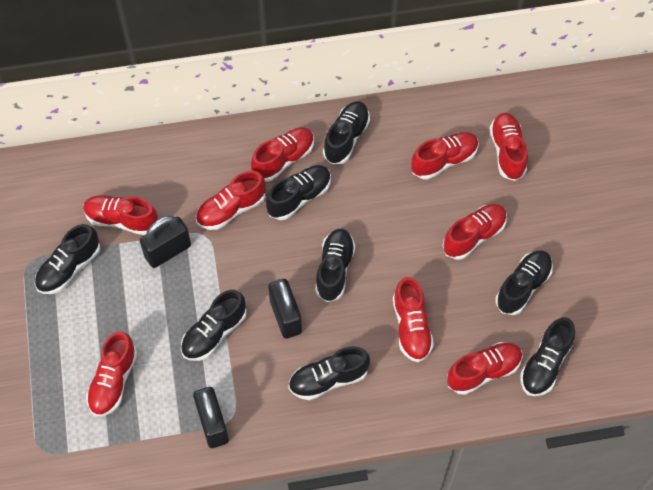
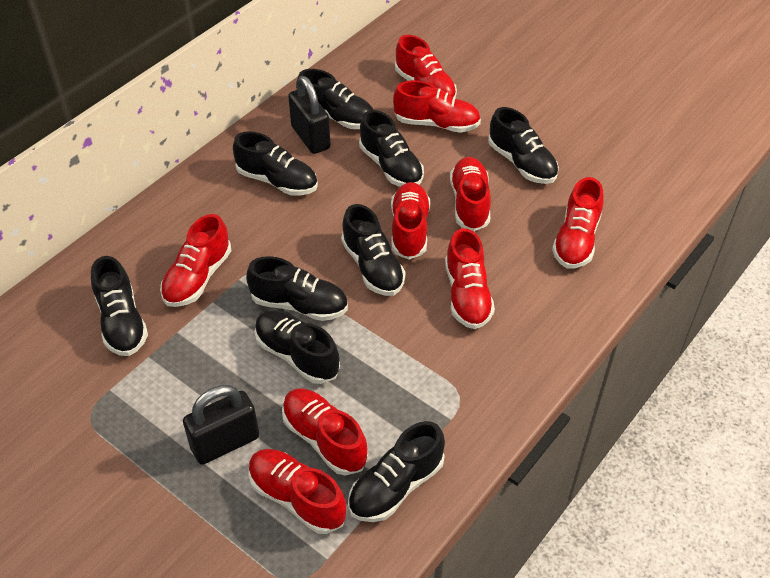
black padlock: [140,216,191,268] [193,387,229,448] [268,279,302,339] = 3 -> [183,385,259,465] [288,76,331,154] = 2
black shoe: [35,224,100,294] [181,290,247,361] [266,165,331,220] [289,346,370,400] [315,229,355,302] [323,101,370,164] [495,250,553,315] [520,317,575,396] = 8 -> [91,256,148,356] [233,131,318,196] [246,256,348,321] [254,310,340,384] [296,69,373,129] [341,204,406,296] [348,421,445,522] [359,110,424,187] [488,107,559,184] = 9

